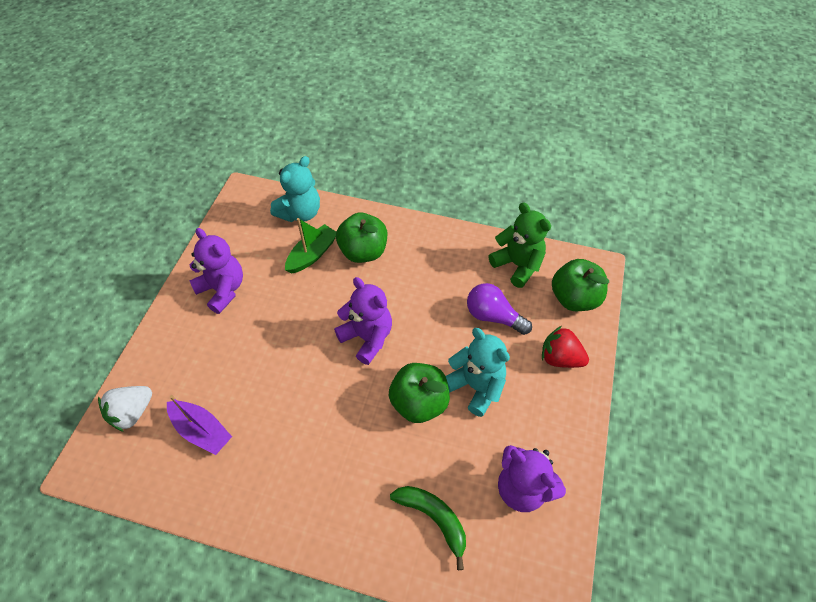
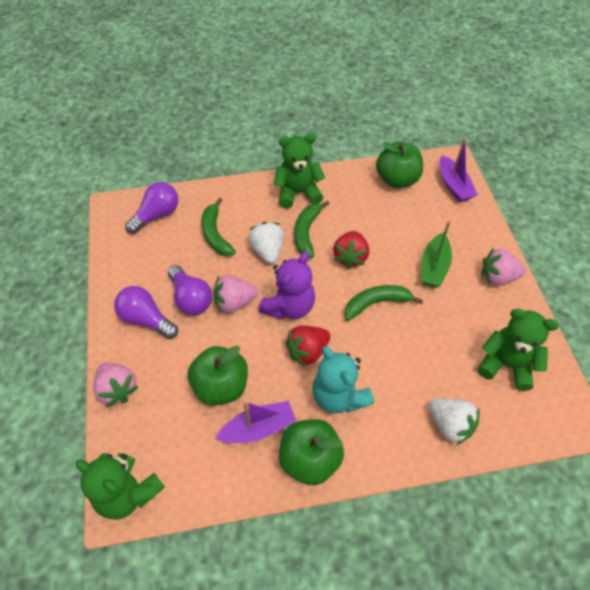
green banana: [390,486,466,570] = 1 -> [201,198,236,256] [294,201,329,258] [345,285,423,321] = 3
green teddy bear: [489,202,551,288] = 1 -> [75,453,165,520] [274,134,325,208] [478,309,559,391] = 3
pink strawberry: none = 0 -> [93,362,139,407] [214,275,258,313] [482,248,526,286] = 3
purple boat: [167,395,232,455] = 1 -> [215,401,296,443] [440,137,478,202] = 2
purple light bulb: [467,283,532,335] = 1 -> [114,286,178,339] [125,182,178,234] [168,265,212,315] = 3
purple teddy bear: [189,228,243,314] [334,277,392,365] [498,445,566,512] = 3 -> [259,252,315,320] = 1
red strawberry: [542,326,589,368] = 1 -> [285,326,330,367] [333,231,369,269] = 2
turquoise teddy bear: [270,156,320,222] [446,328,510,417] = 2 -> [312,346,374,413] = 1
white strawberry: [98,386,152,432] = 1 -> [248,222,284,264] [429,398,480,445] = 2

